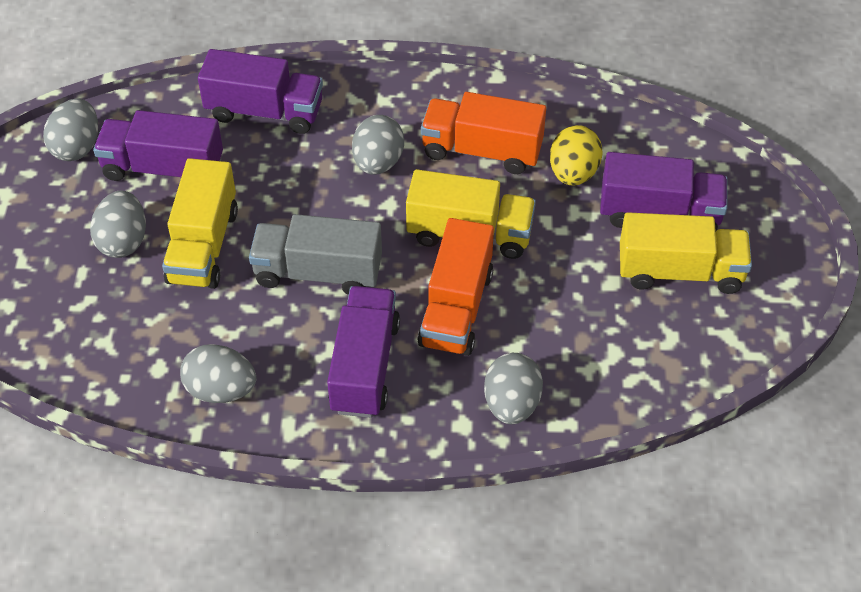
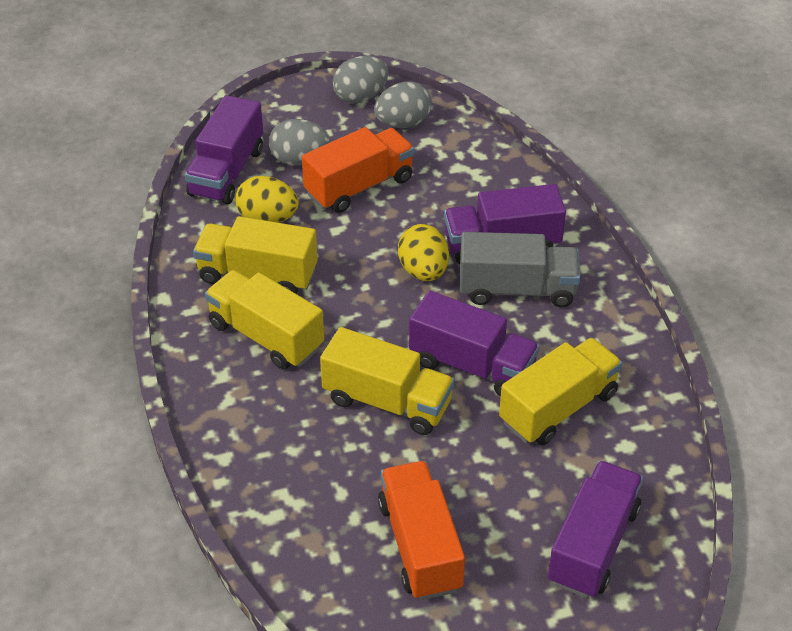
grey egg: [43,98,98,161] [90,191,146,258] [180,344,256,403] [352,115,404,175] [484,353,543,424] = 5 -> [269,119,331,166] [333,56,388,104] [374,82,432,128] = 3
yellow egg: [550,125,603,186] = 1 -> [235,176,299,223] [398,224,449,281] = 2
yellow truck: [162,158,238,289] [406,169,536,259] [620,212,752,294] = 3 -> [193,216,318,294] [205,270,324,369] [320,327,454,435] [499,338,622,445] = 4

